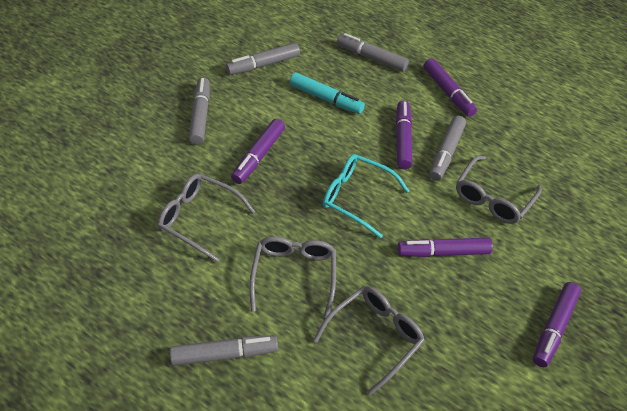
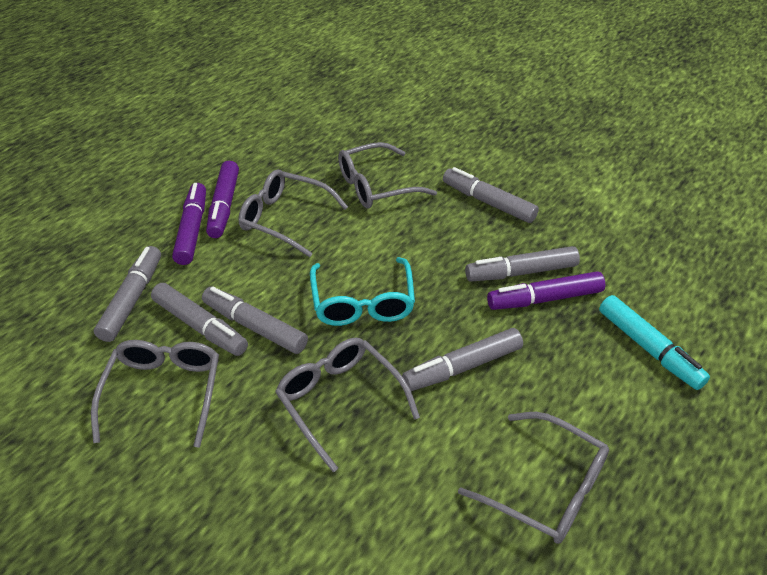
grey glasses: [158,174,255,262] [250,236,336,318] [313,286,425,395] [456,156,542,224] = 4 -> [91,340,219,448] [239,169,348,257] [275,337,420,472] [338,142,437,209] [458,412,609,544] = 5
grey marker: [170,335,278,366] [189,77,210,145] [226,43,300,75] [337,33,409,72] [429,116,466,181] = 5 -> [94,246,161,342] [151,283,248,356] [202,287,308,354] [402,328,523,391] [443,167,539,223] [465,246,580,282] = 6
purple marker: [231,119,285,184] [396,101,412,169] [397,238,493,257] [423,58,477,117] [533,282,581,367] = 5 -> [172,183,206,265] [206,161,239,238] [487,271,605,310] = 3

